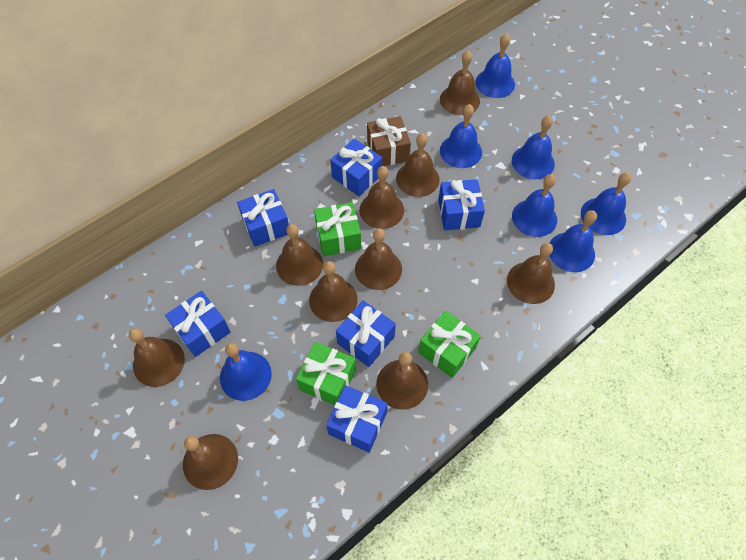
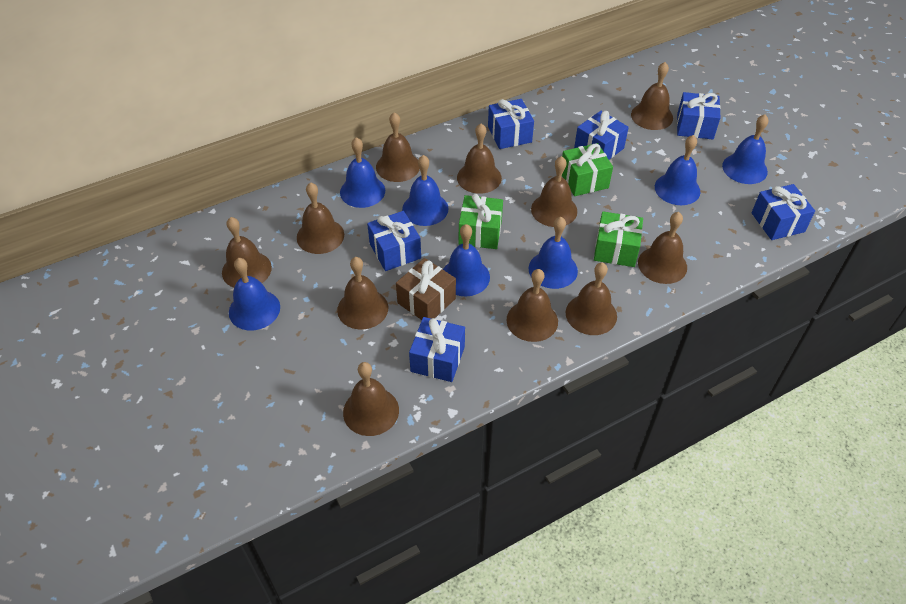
brown bell: [129,328,185,387] [183,434,238,490] [276,224,323,286] [309,261,358,322] [355,229,402,290] [359,166,404,229] [376,352,428,410] [396,133,440,197] [440,51,480,115] [507,243,555,304] = 10 -> [222,217,272,288] [297,182,344,254] [337,257,388,329] [343,362,399,436] [376,112,420,182] [457,124,502,194] [507,269,558,342] [531,156,577,227] [566,263,617,335] [631,62,673,130] [638,212,687,284] = 11

